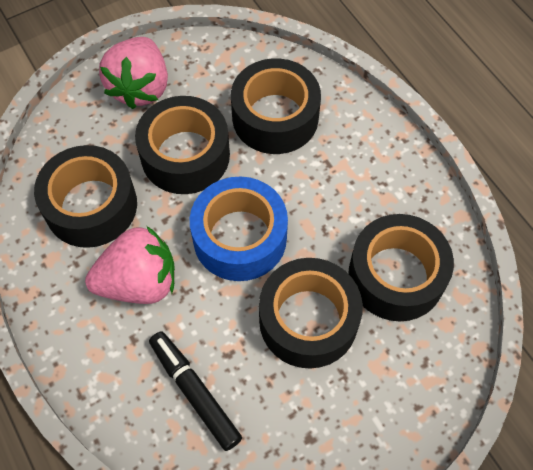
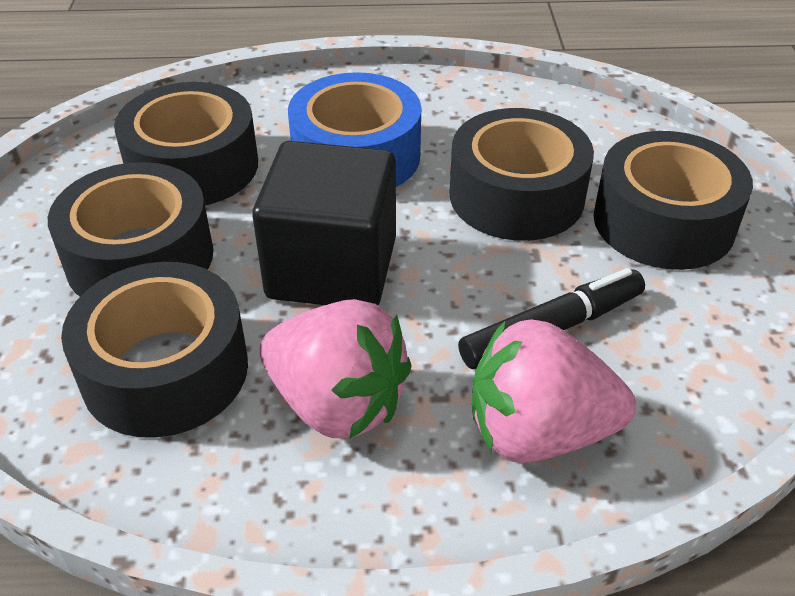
black cube: none = 0 -> [252,141,396,305] = 1

